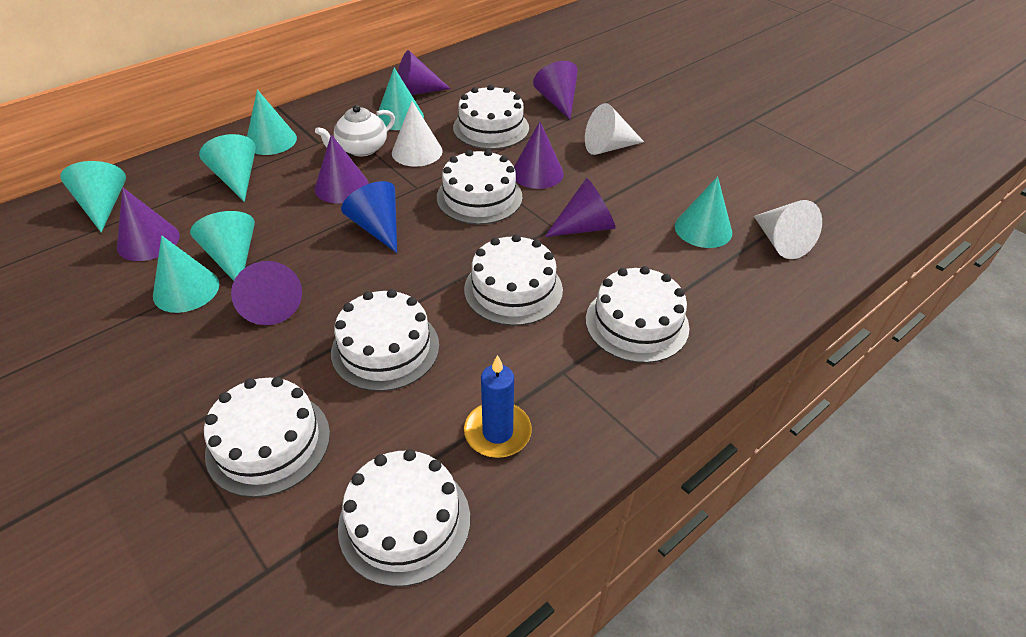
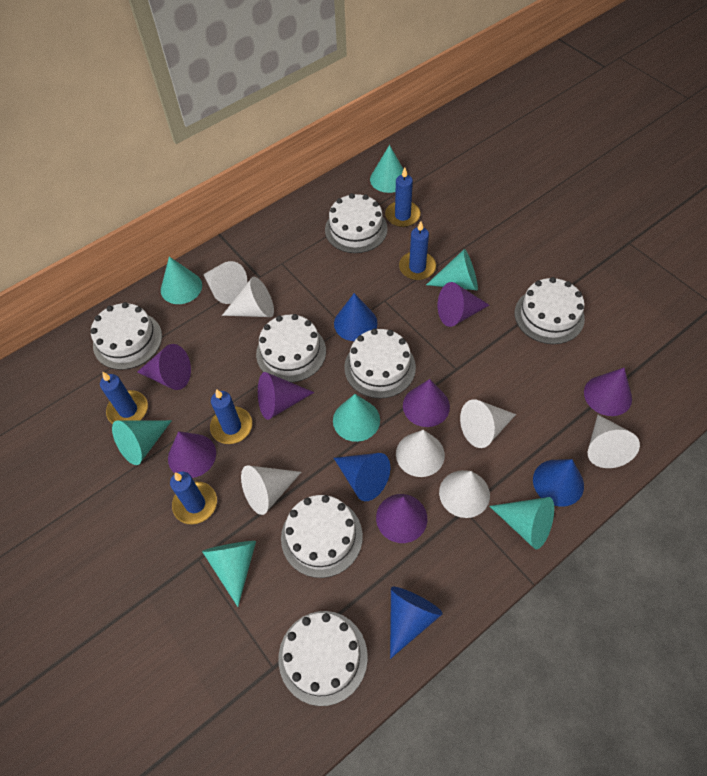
blue candle: [464,355,532,458] = 1 -> [100,372,148,424] [170,472,217,524] [210,389,252,444] [385,168,421,227] [399,221,436,280] = 5
blue cone: [341,181,397,253] = 1 -> [334,293,377,341] [334,453,390,501] [390,587,443,659] [533,459,584,507] = 4
white cone: [392,101,443,167] [585,103,644,155] [754,200,822,259] = 3 -> [203,261,247,304] [222,277,274,317] [241,466,301,515] [396,430,445,477] [439,470,490,518] [460,399,516,448] [588,415,640,468] = 7
white teapot: [315,105,395,156] = 1 -> none = 0

